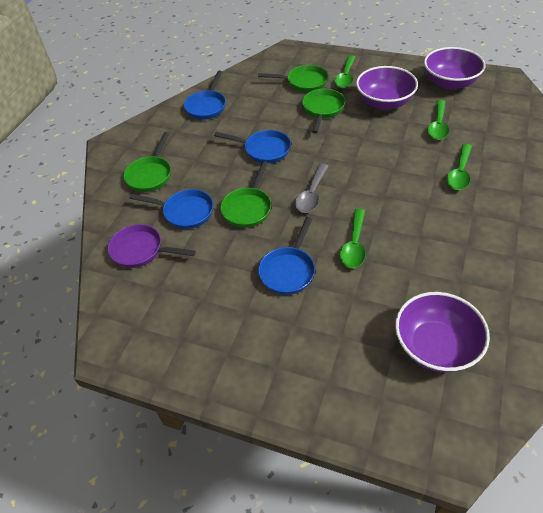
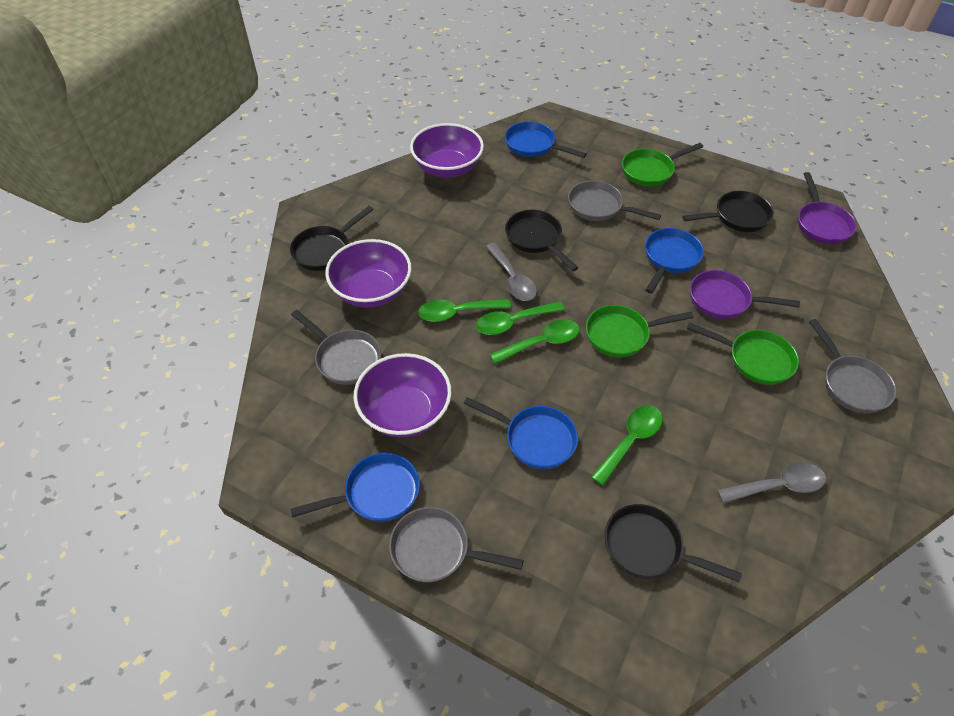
black pan: none = 0 -> [290,206,374,271] [505,210,578,271] [604,504,742,582] [682,191,774,232] = 4
green pan: [124,132,171,192] [220,161,271,228] [258,65,328,92] [302,89,345,134] = 4 -> [586,305,694,358] [622,143,703,186] [687,322,799,385] = 3
grey pan: none = 0 -> [291,310,381,385] [389,507,523,582] [568,181,661,221] [809,319,896,414] = 4
grey spoon: [295,164,329,213] = 1 -> [485,243,537,301] [717,462,826,503] = 2
purple pan: [108,224,196,268] = 1 -> [690,270,800,319] [798,172,857,244] = 2

